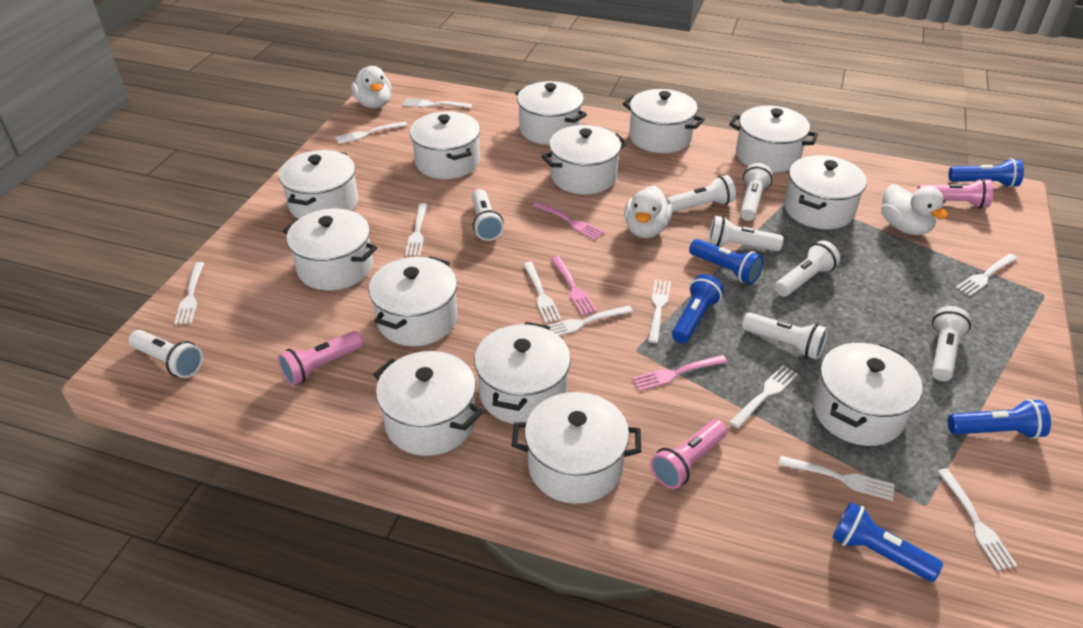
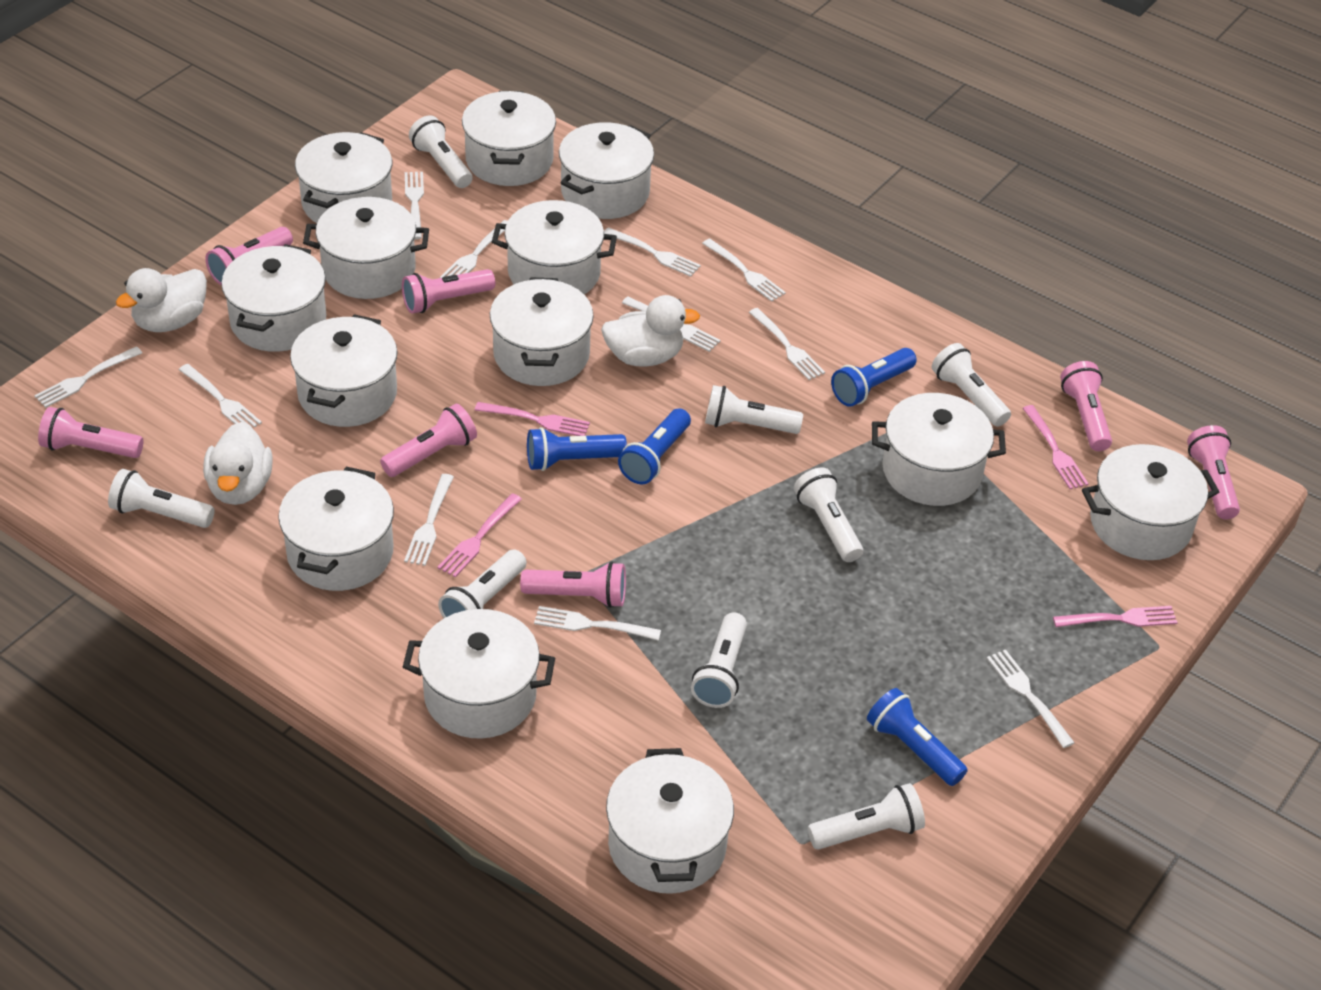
blue flashlight: [672,274,724,344] [689,239,764,284] [832,502,943,582] [948,158,1024,188] [948,399,1051,439] = 5 -> [527,427,627,471] [618,409,691,485] [831,348,917,407] [867,688,968,786] = 4
pink flashlight: [278,331,363,386] [650,419,727,489] [917,178,993,208] = 3 -> [38,407,143,458] [205,227,293,285] [380,404,477,477] [402,269,495,314] [520,562,626,608] [1060,361,1112,451] [1187,425,1240,519] = 7
pink fork: [533,202,604,240] [551,256,597,315] [632,355,727,391] = 3 -> [437,493,522,578] [475,402,590,436] [1023,405,1089,489] [1053,606,1178,627] = 4

